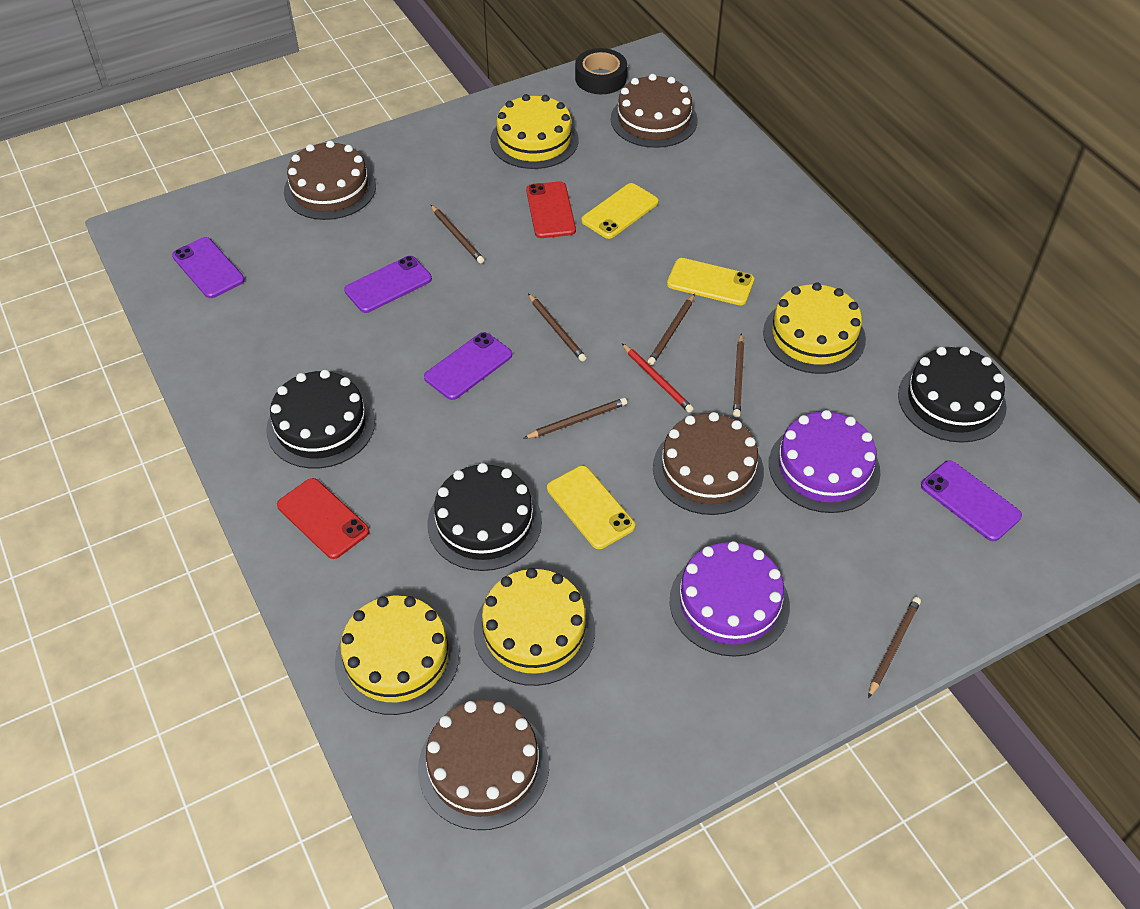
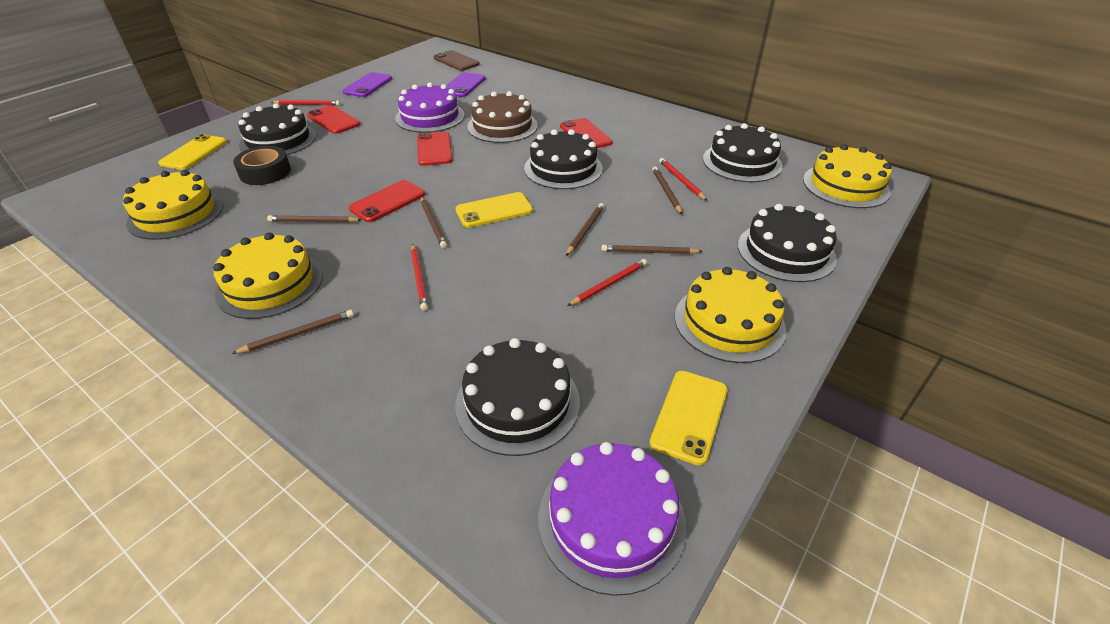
black cake: [266,370,375,469] [427,463,542,571] [898,347,1007,443] = 3 -> [238,103,317,155] [455,338,580,456] [524,129,603,189] [703,123,782,182] [738,204,837,282] = 5
brown cake: [284,140,376,220] [418,700,549,830] [611,74,698,148] [653,412,764,515] = 4 -> [467,91,538,143] = 1
brown phone: none = 0 -> [433,50,480,71] = 1
purple phone: [172,237,245,298] [344,256,432,313] [424,332,512,400] [921,460,1022,541] = 4 -> [343,72,392,97] [446,72,486,97] = 2
red pencil: [622,344,694,413] = 1 -> [272,100,340,106] [411,244,428,311] [567,259,647,306] [659,158,707,201] = 4
red phone: [277,478,369,559] [526,181,576,238] = 2 -> [307,105,361,134] [349,180,425,222] [417,132,453,166] [560,118,612,148] = 4

